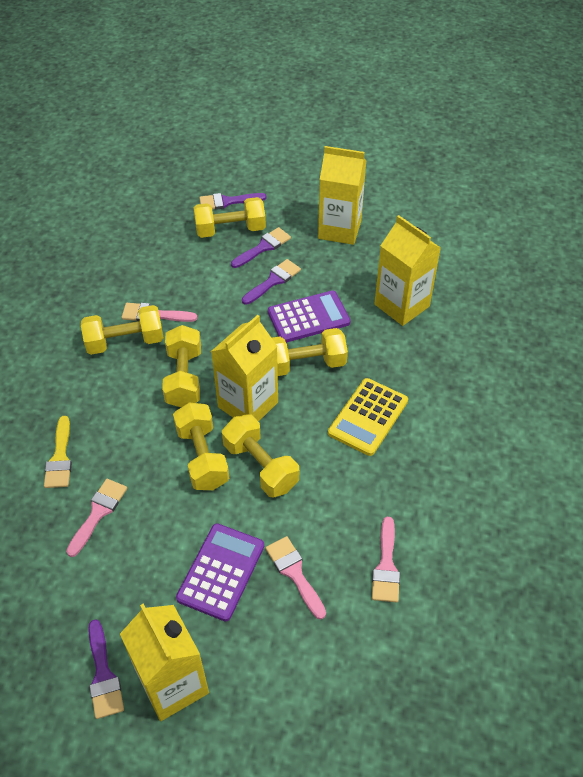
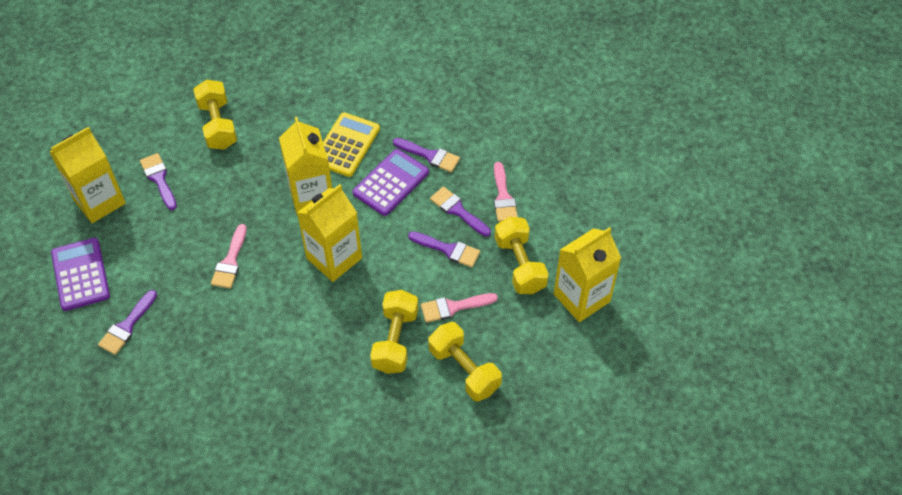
pink brush: [66,479,127,557] [121,303,197,322] [265,536,326,620] [372,517,400,602] = 4 -> [211,224,247,289] [421,293,498,323] [494,162,518,222] = 3
purple brush: [88,619,124,719] [199,193,266,210] [231,227,291,268] [242,259,301,305] = 4 -> [98,290,157,355] [140,153,177,210] [393,138,460,172] [408,231,480,268] [430,187,491,237] = 5
yellow brush: [44,416,72,488] = 1 -> none = 0
yellow dumbbell: [81,305,164,355] [162,325,201,407] [173,403,229,490] [193,197,266,238] [222,414,299,498] [272,328,348,376] = 6 -> [193,79,237,150] [370,290,418,374] [428,322,502,402] [495,217,549,294] = 4

